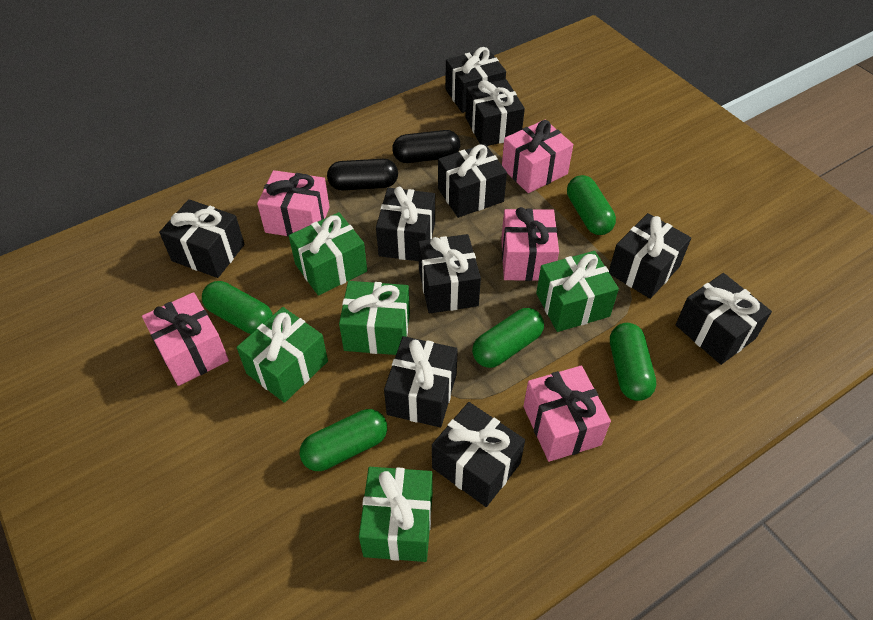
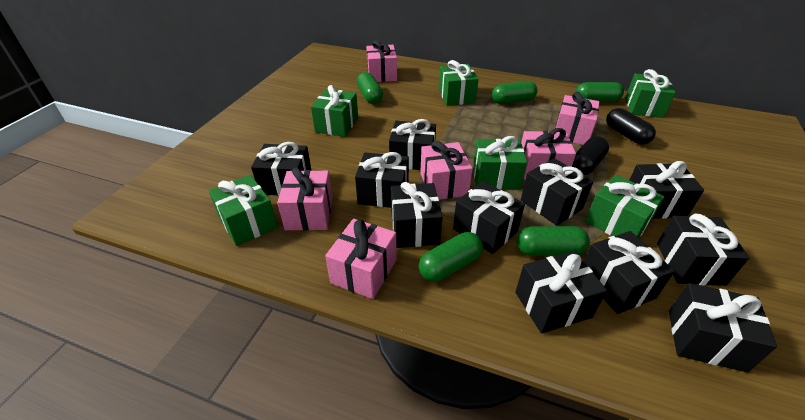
black gift: [159,199,245,278] [376,187,435,261] [384,336,458,427] [418,234,481,313] [432,402,525,507] [438,144,507,218] [445,47,506,113] [465,79,525,146] [609,213,691,299] [676,273,772,365] = 10 -> [251,142,312,196] [355,152,409,208] [389,119,436,170] [391,182,443,248] [453,181,525,254] [515,251,607,334] [521,158,593,226] [584,231,675,314] [629,161,704,219] [657,214,749,286] [669,283,777,372] = 11
green gift: [237,307,328,403] [289,212,367,296] [339,281,410,355] [359,467,433,562] [536,251,619,332] = 5 -> [209,175,278,246] [311,85,358,137] [439,60,479,106] [473,136,527,190] [585,175,664,238] [625,69,676,118] = 6
pink gift: [142,292,229,386] [257,170,330,237] [501,207,559,281] [502,120,573,193] [523,366,611,462] = 5 -> [277,167,333,231] [325,219,397,299] [366,40,397,82] [420,141,473,200] [521,128,576,180] [555,92,600,145] = 6

